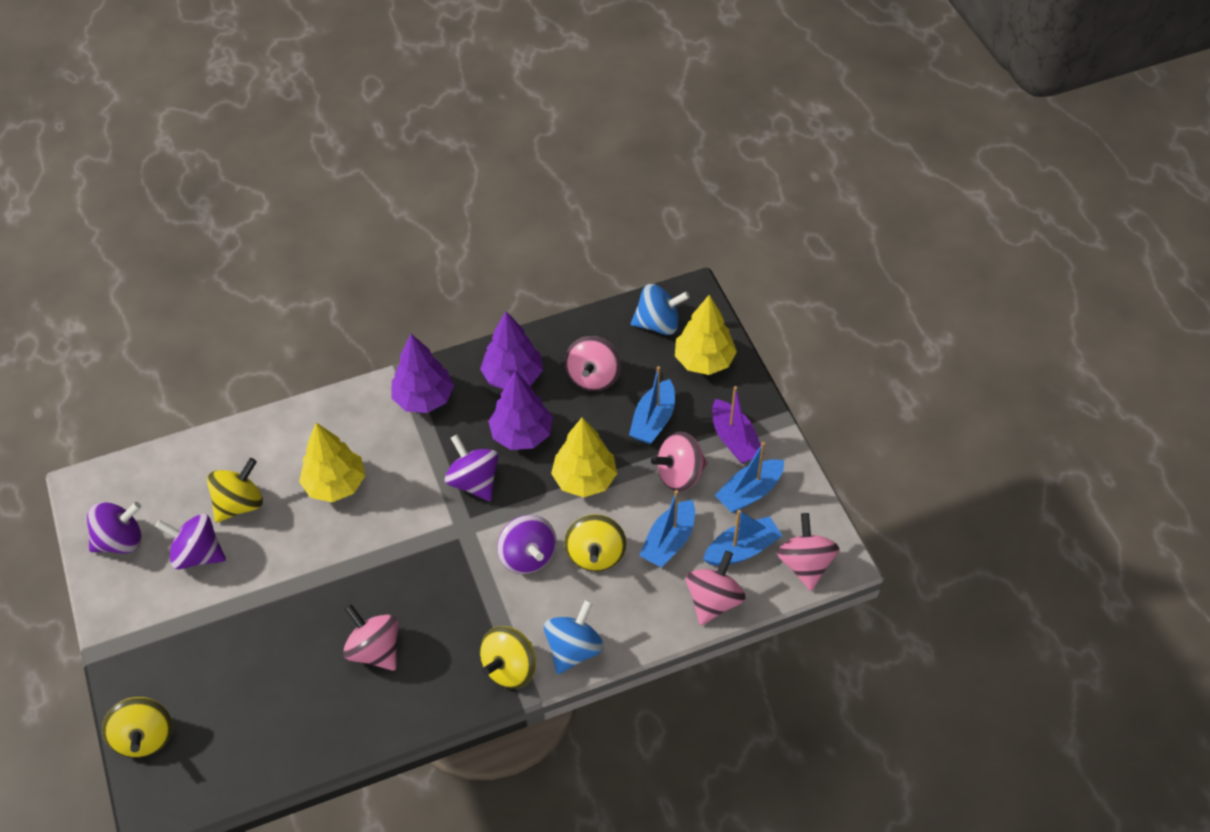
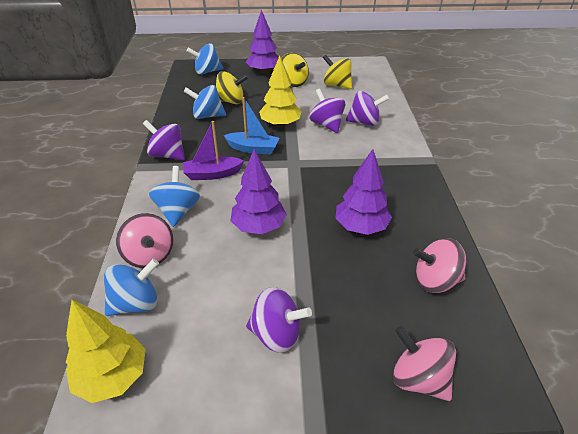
blue boat: [629,366,675,444] [639,490,695,568] [703,510,782,566] [715,442,784,513] = 4 -> [223,97,279,154] = 1
blue spinning top: [544,599,604,674] [631,284,690,335] = 2 -> [104,259,159,316] [149,166,200,227] [183,85,226,119] [187,43,223,75] = 4
pink spinning top: [343,604,398,671] [565,336,621,391] [651,432,708,492] [686,551,746,625] [777,513,840,591] = 5 -> [116,213,173,268] [393,326,456,401] [413,238,466,293] = 3
yellow spinning top: [102,697,173,758] [207,458,263,522] [480,626,536,689] [564,514,627,571] = 4 -> [216,71,249,104] [281,53,309,87] [323,55,352,89] = 3
yellow tree: [299,423,365,502] [551,417,617,497] [675,295,737,375] = 3 -> [66,300,146,403] [259,56,302,128] = 2

